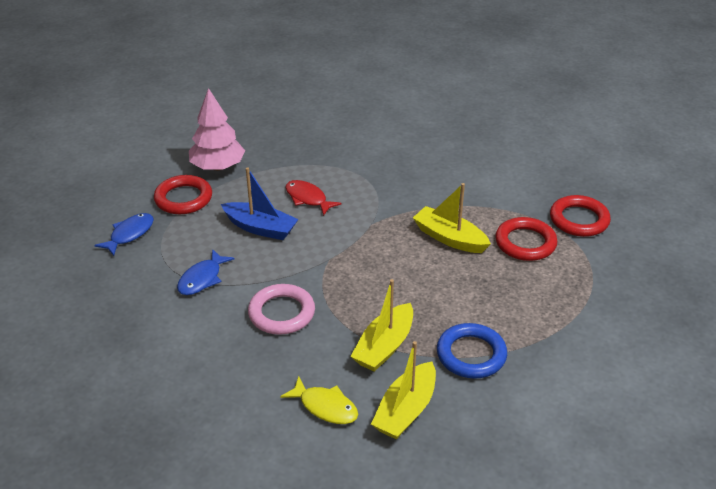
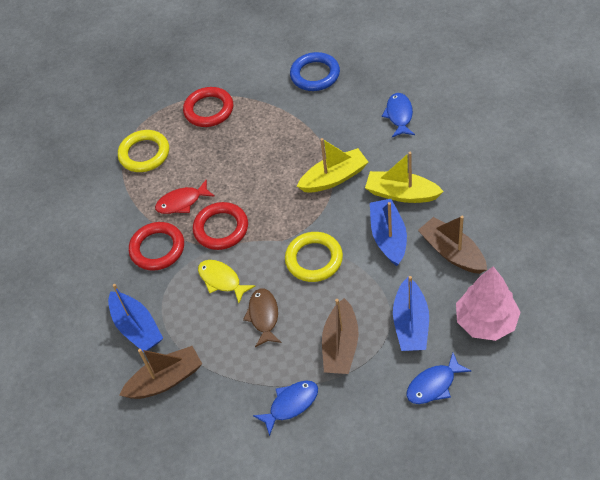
blue boat: [221,167,299,240] = 1 -> [108,284,163,352] [370,199,407,266] [393,276,429,351] = 3
blue fish: [94,213,154,256] [177,249,235,295] = 2 -> [253,380,318,436] [382,93,415,137] [407,353,471,404] = 3
brown boat: none = 0 -> [119,346,202,399] [322,298,359,374] [418,216,487,274] = 3
brown fish: none = 0 -> [243,288,281,347] = 1
pink ring: [248,284,315,335] = 1 -> none = 0
yellow boat: [350,279,413,372] [371,341,436,439] [413,183,491,253] = 3 -> [297,138,368,192] [365,152,444,203] = 2
yellow ring: none = 0 -> [118,130,169,172] [285,232,343,282] = 2

